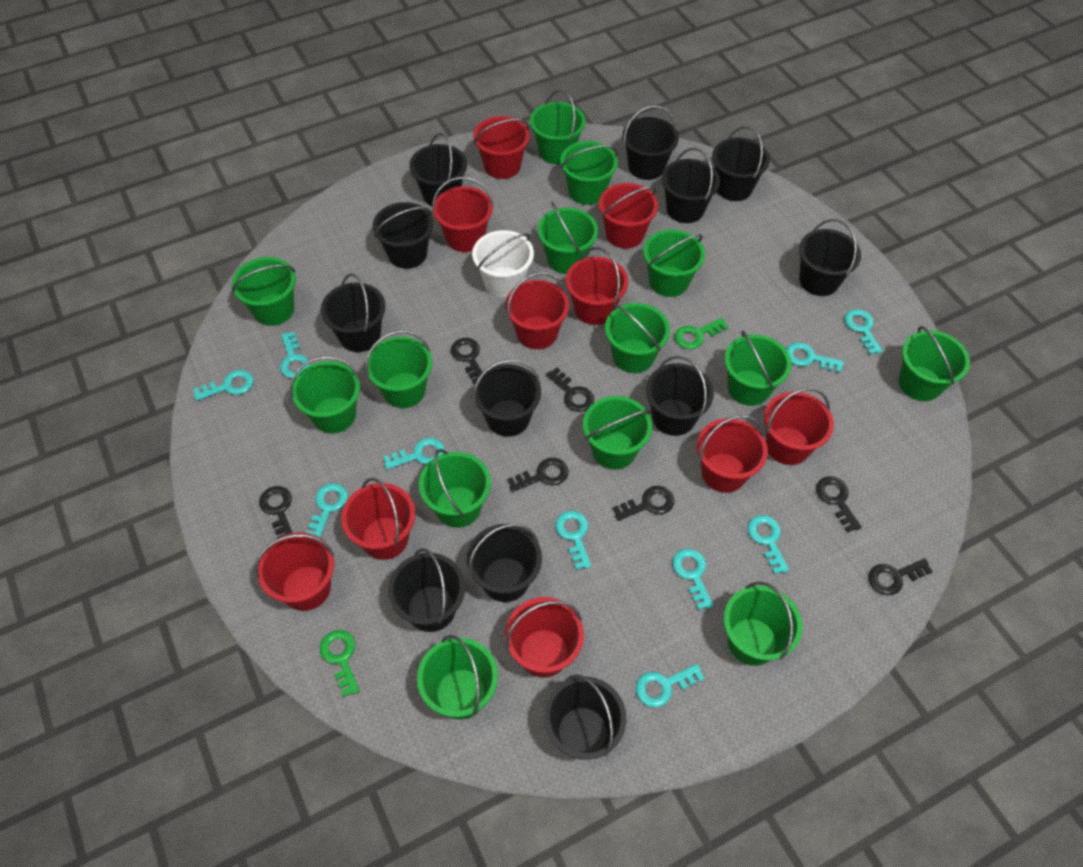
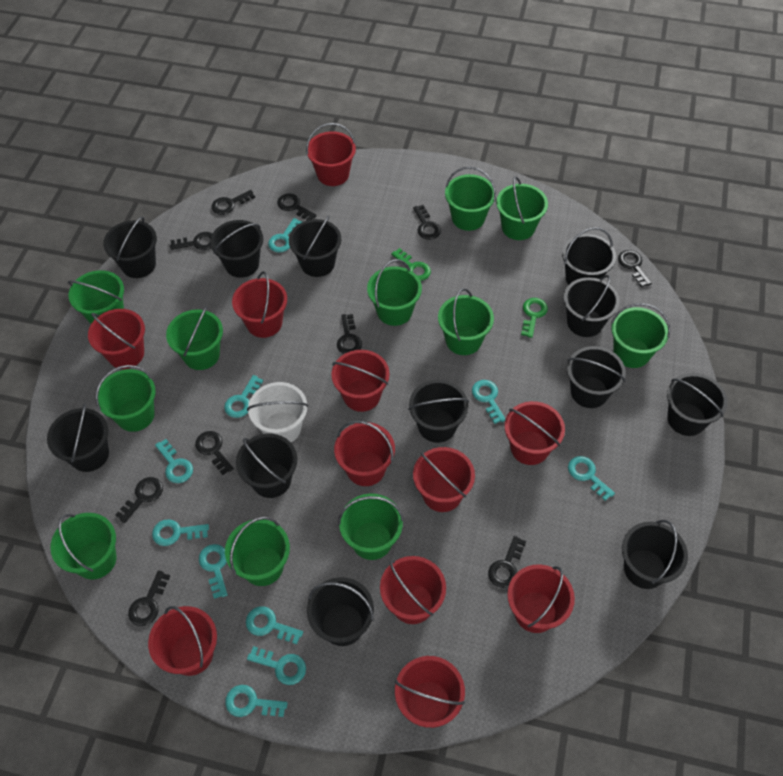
black key: [259,486,293,538] [451,338,483,384] [507,458,569,492] [546,367,594,412] [613,486,674,521] [816,476,862,532] [869,558,933,595] = 7 -> [115,477,163,523] [128,570,170,626] [170,232,213,250] [195,431,234,475] [212,190,255,215] [277,193,317,221] [337,314,362,354] [413,205,441,240] [488,536,526,588] [618,250,652,287] = 10
green bucket: [232,257,296,326] [290,356,361,433] [365,331,432,408] [417,635,498,720] [419,449,491,528] [530,90,585,164] [538,202,598,274] [560,141,618,205] [583,396,652,470] [605,303,670,373] [643,230,705,297] [724,330,791,406] [724,581,803,666] [899,326,970,401] = 14 -> [50,513,116,579] [68,270,124,324] [95,365,156,432] [166,306,223,370] [225,517,290,586] [338,494,404,560] [367,259,422,326] [438,288,494,355] [445,166,496,231] [496,176,548,240] [611,303,670,368] = 11
red bucket: [255,532,335,611] [341,478,415,560] [432,177,494,252] [473,116,530,179] [505,272,569,349] [505,597,584,678] [566,247,628,325] [599,183,658,249] [697,415,768,493] [764,388,834,465] = 10 -> [88,309,145,369] [148,606,217,676] [232,271,287,338] [306,123,356,186] [331,350,390,412] [334,421,395,486] [380,556,446,624] [395,656,465,728] [413,447,475,512] [505,401,565,465] [507,564,575,633] = 11

